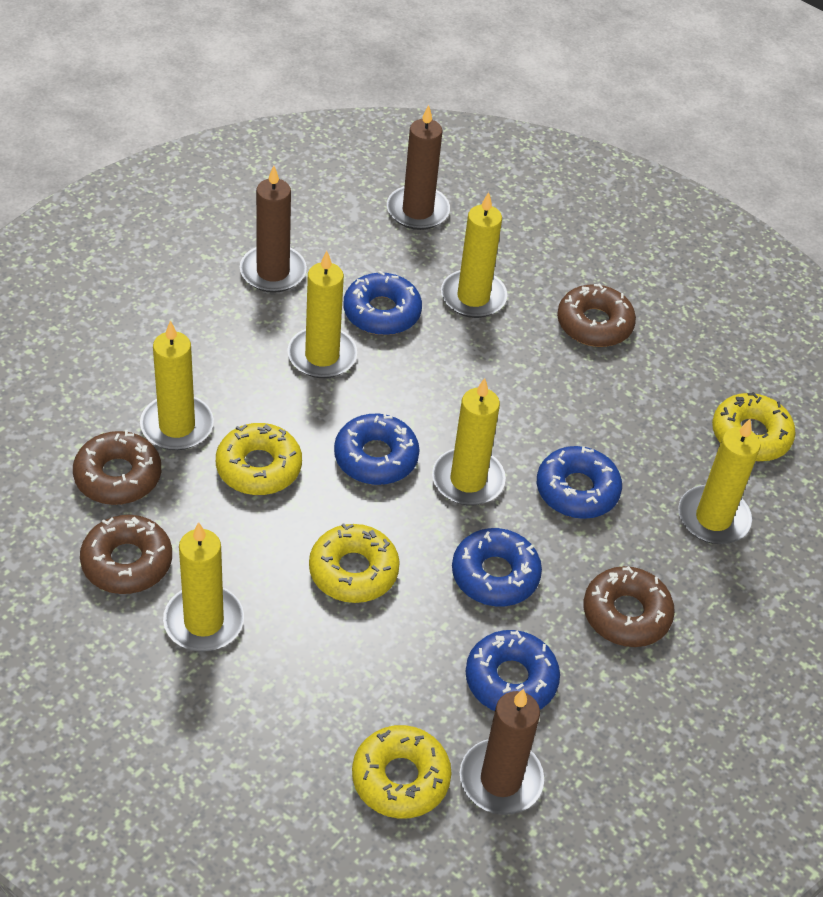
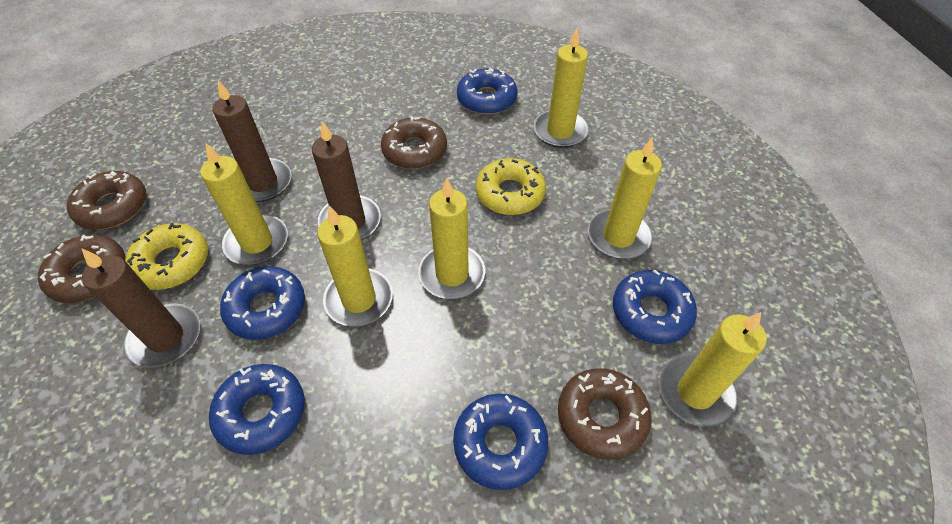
yellow donut: [216,423,302,495] [309,523,400,603] [352,725,452,819] [712,392,796,461] = 4 -> [125,223,208,290] [476,158,546,215] = 2

